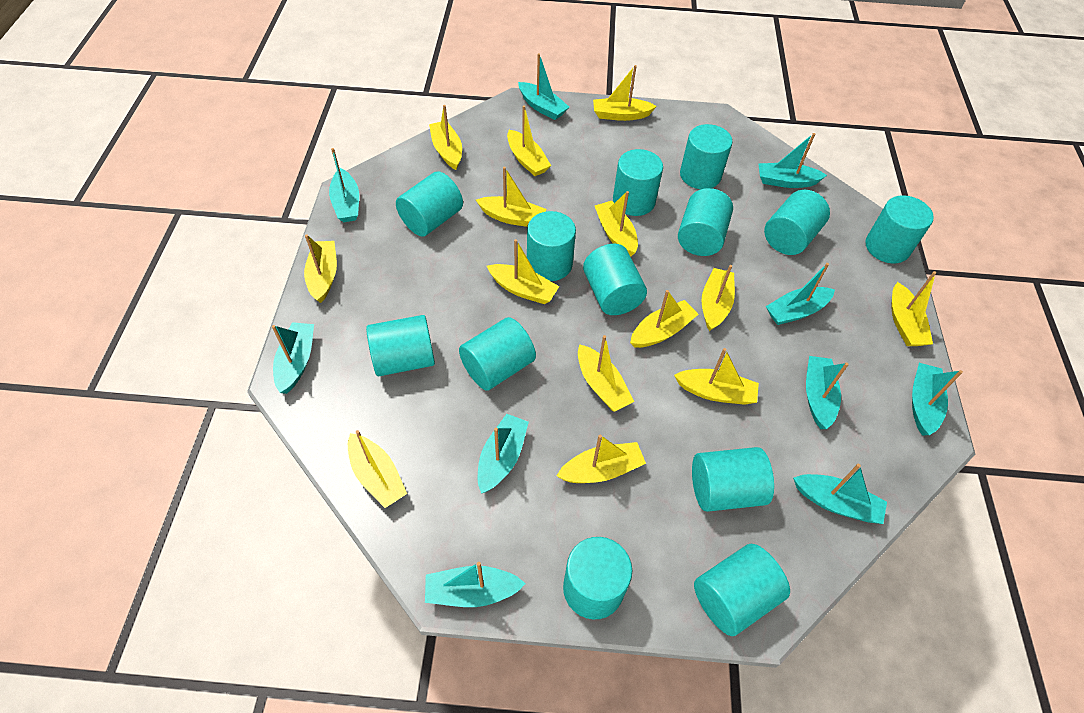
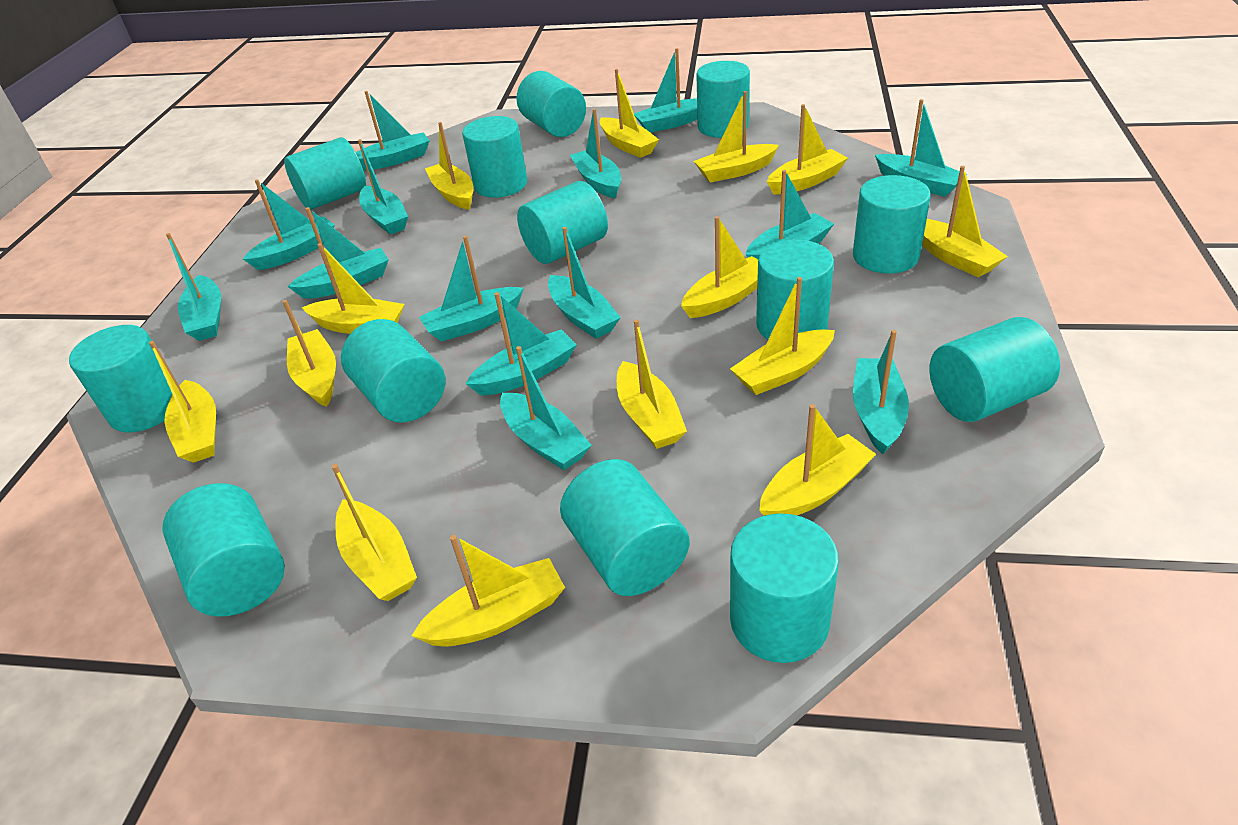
turquoise boat: [272,322,314,394] [329,148,359,222] [425,562,526,607] [478,414,529,494] [518,53,569,120] [758,133,827,188] [766,263,835,325] [793,464,887,524] [806,356,849,429] [912,363,963,435] = 10 -> [166,233,221,341] [243,179,335,270] [287,207,389,299] [356,91,430,170] [358,139,408,235] [419,236,524,342] [465,292,577,395] [500,346,592,470] [548,227,621,339] [570,109,621,198] [634,48,698,133] [745,170,834,259] [853,330,909,454] [875,99,968,197] = 14

